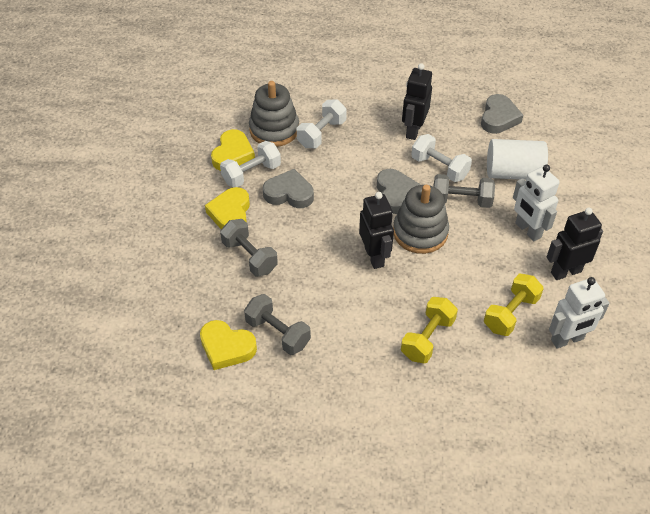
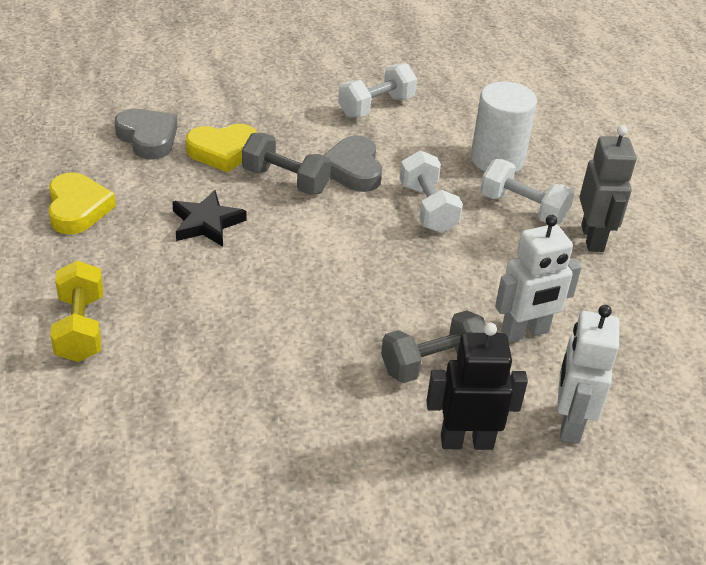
black robot: [359,192,394,269] [402,63,432,140] [547,207,603,280] = 3 -> [426,322,528,450] = 1
black star: none = 0 -> [172,190,247,247] = 1
grey dumbbell: [220,219,278,277] [244,294,311,355] [433,174,495,208] = 3 -> [242,133,331,195] [381,310,486,383] = 2
grey heart: [263,169,314,208] [377,169,421,214] [481,94,523,134] = 3 -> [114,109,177,160] [324,135,382,192] = 2
grey robot: none = 0 -> [580,125,637,252] = 1
grey stacking toy: [249,81,299,147] [393,185,449,254] = 2 -> none = 0
yellow dumbbell: [401,297,458,363] [484,274,544,336] = 2 -> [50,261,104,362] = 1
yellow heart: [200,320,257,370] [205,187,250,229] [211,129,255,171] = 3 -> [48,172,116,234] [186,124,258,172] = 2

